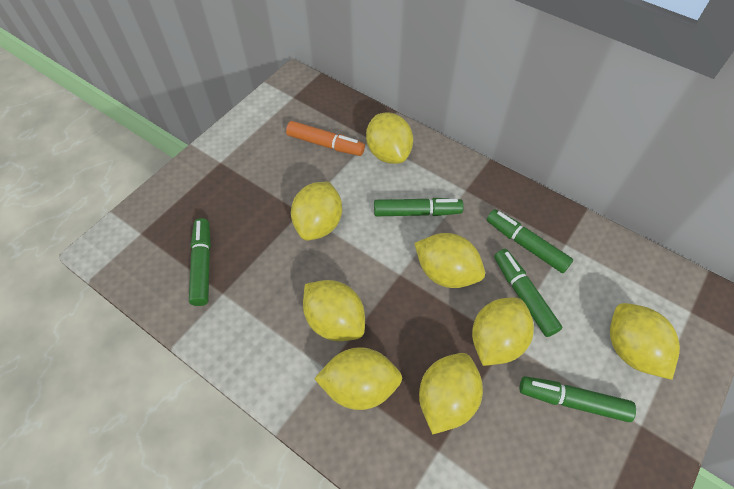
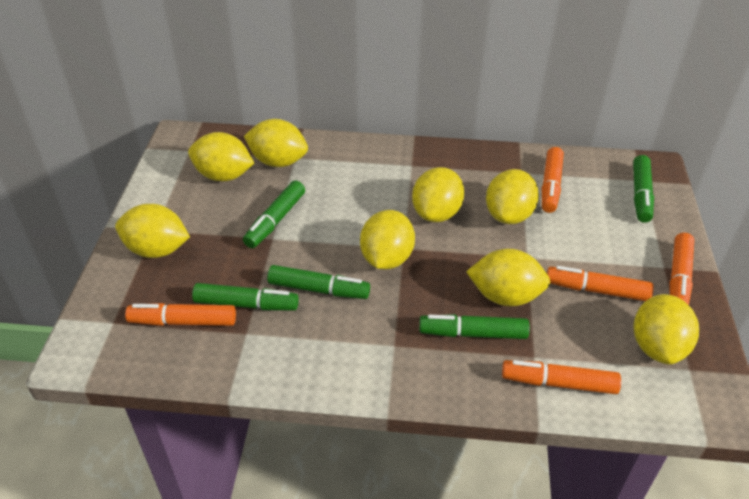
orange marker: [286,121,365,156] = 1 -> [125,303,236,326] [502,360,621,394] [542,147,564,213] [547,266,654,301] [669,233,695,305] = 5

